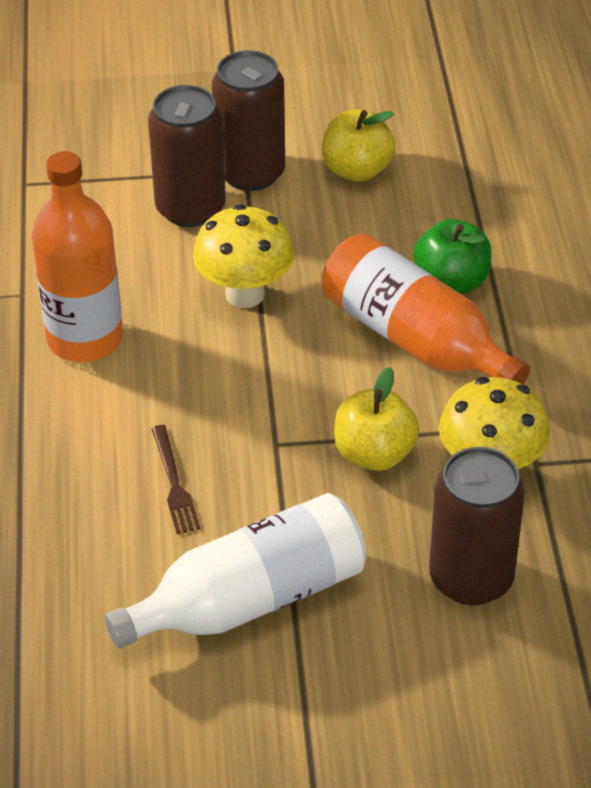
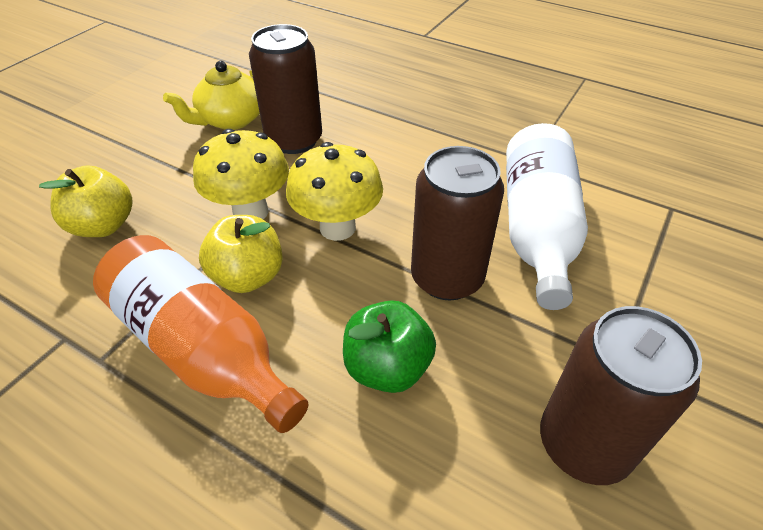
brown fork: [151,425,200,534] = 1 -> none = 0
orange bottle: [32,151,123,362] [322,233,530,385] = 2 -> [93,235,308,433] = 1
yellow teapot: none = 0 -> [163,61,260,130] = 1

